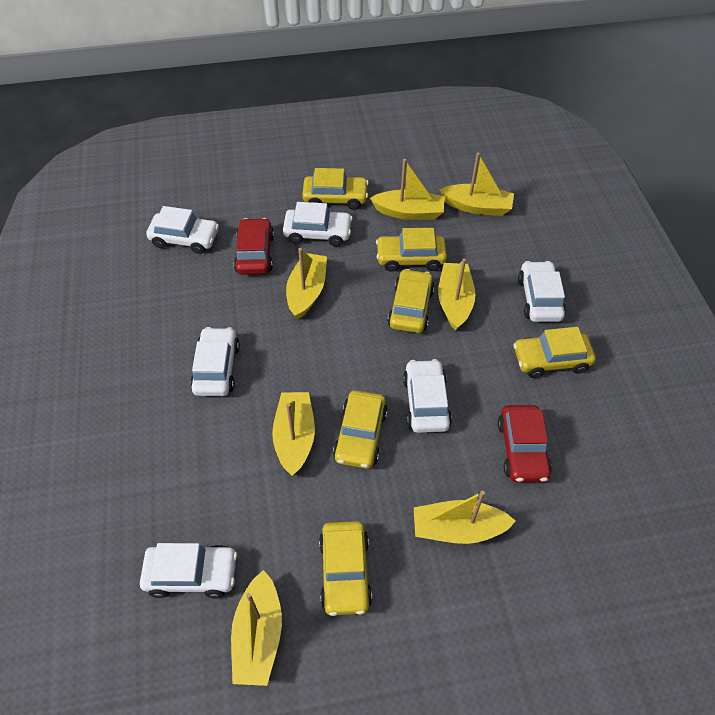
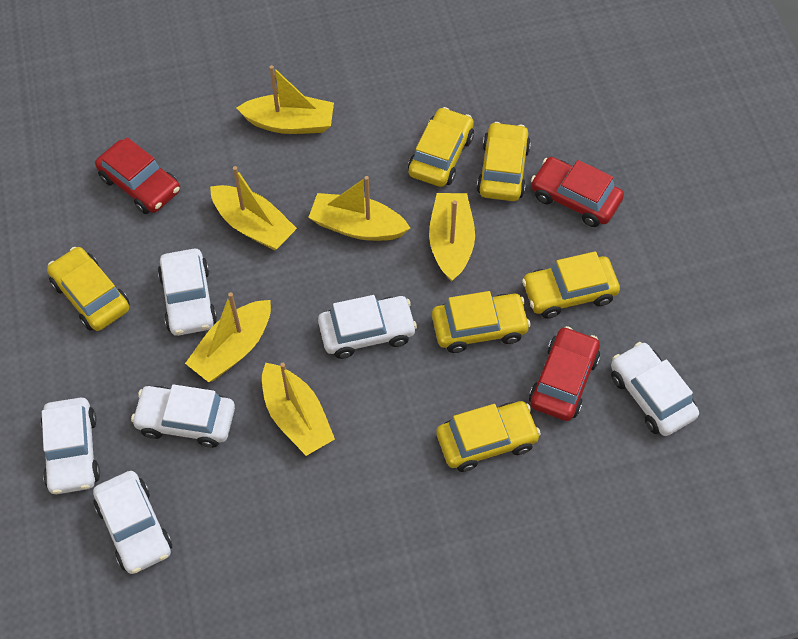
red car: [234,218,274,275] [497,405,552,482] = 2 -> [95,137,180,214] [529,326,600,421] [531,157,624,227] = 3
yellow boat: [231,570,282,686] [272,392,315,476] [286,248,327,319] [370,159,445,220] [414,491,516,544] [438,258,475,331] [440,152,514,216] = 7 -> [185,292,271,382] [210,166,297,250] [237,65,334,134] [262,362,335,456] [308,176,410,241] [429,193,475,282] = 6

